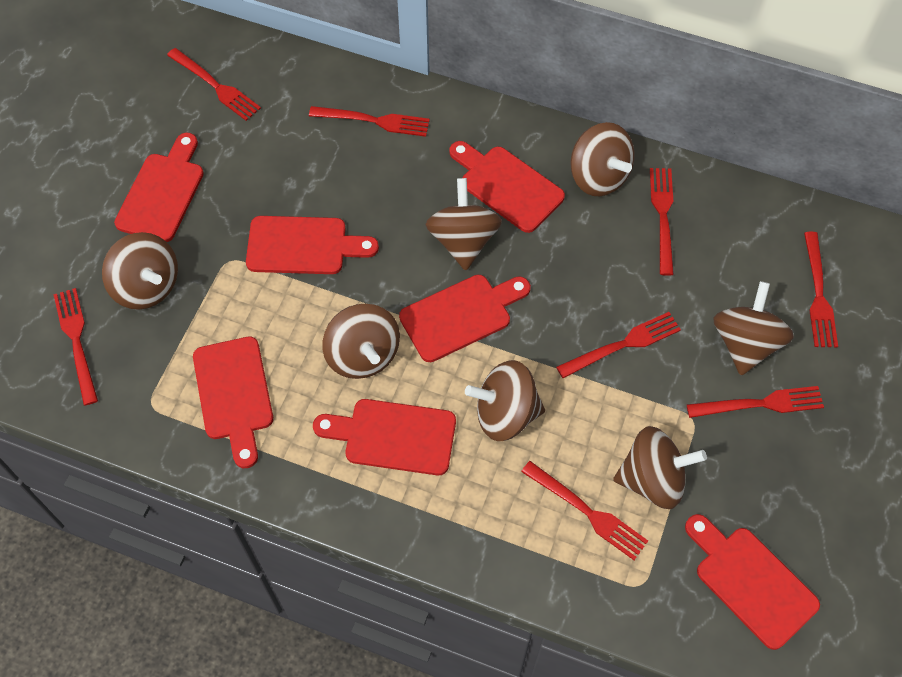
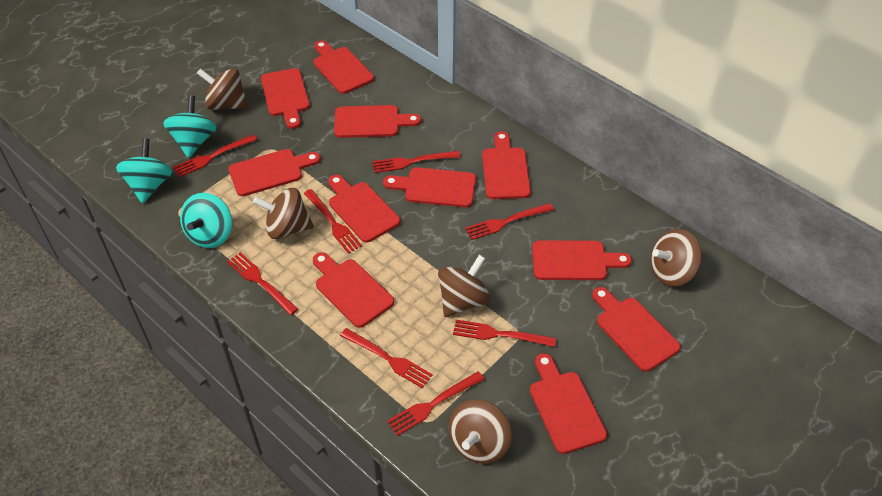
brown spinning top: [102,232,178,310] [322,304,400,379] [425,178,502,271] [465,360,545,441] [571,122,634,196] [613,426,707,509] [713,281,794,375] = 7 -> [197,68,248,110] [253,188,314,239] [438,255,490,317] [449,399,512,464] [650,229,702,287] = 5
red cutting board: [114,133,204,242] [193,336,273,468] [246,216,379,274] [313,399,456,475] [399,275,531,362] [449,141,565,233] [685,514,820,650] = 7 -> [228,149,321,196] [261,68,310,129] [313,40,374,94] [313,252,394,328] [328,175,400,242] [334,105,421,138] [383,167,476,207] [482,131,531,199] [530,353,607,454] [532,240,632,280] [592,287,681,372] = 11
turquoise spinning top: none = 0 -> [116,138,172,203] [163,95,217,158] [180,193,232,248] = 3

